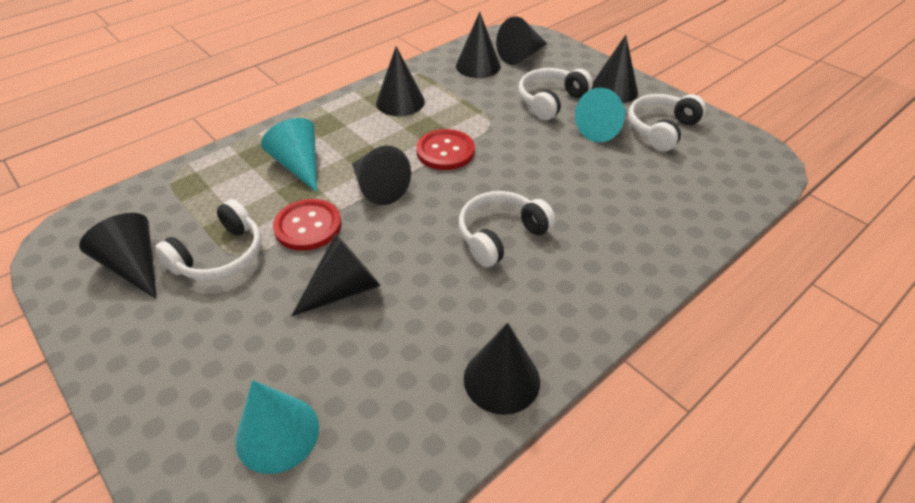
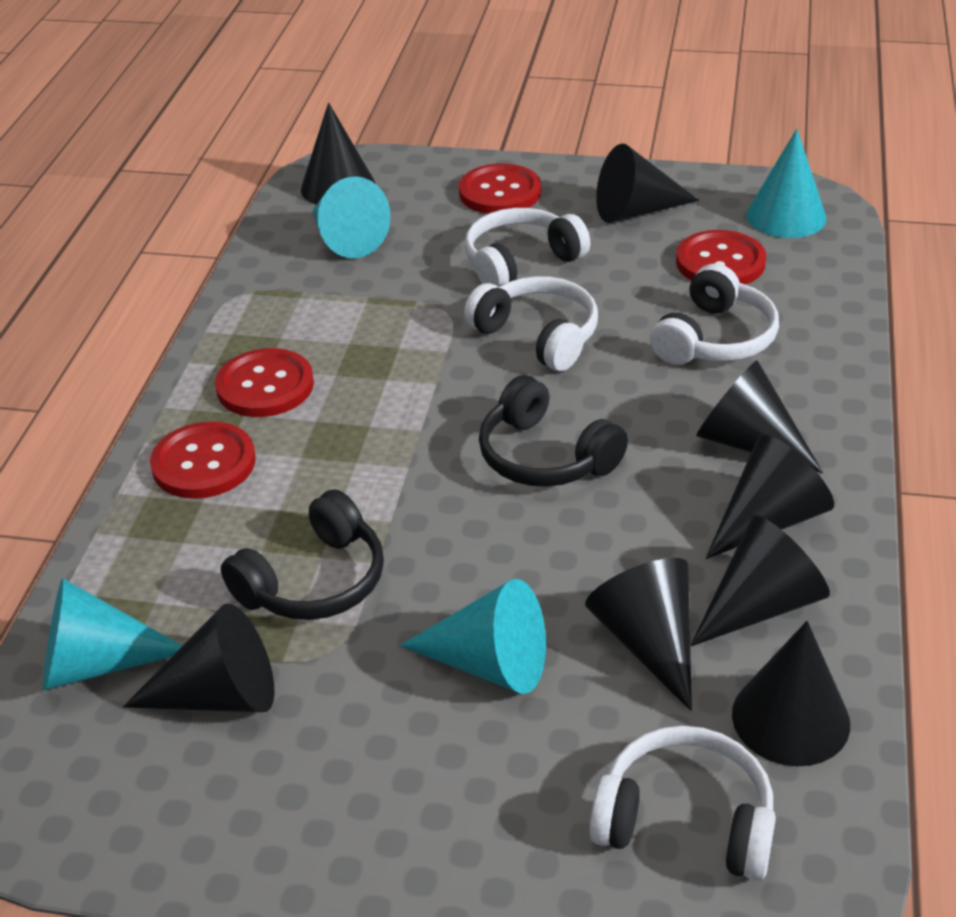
black headphones: none = 0 -> [221,489,384,620] [479,375,628,487] = 2
red button: [273,199,342,251] [416,129,475,170] = 2 -> [150,421,256,499] [215,348,314,417] [459,164,541,214] [676,230,766,285] = 4
turquoise cone: [236,380,319,474] [261,118,317,192] [575,88,626,142] = 3 -> [43,578,182,691] [312,176,391,258] [400,579,546,694] [746,129,826,238] = 4

